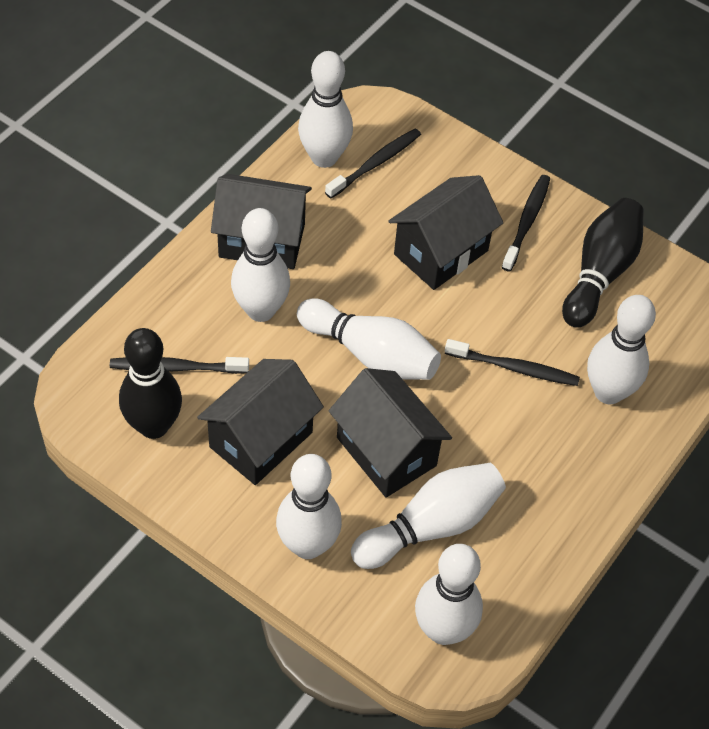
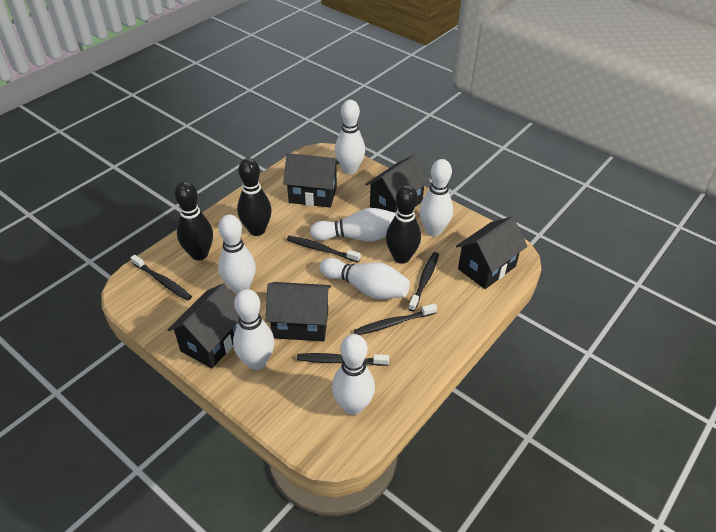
black bowling pin: [119,328,182,439] [562,198,644,328] = 2 -> [175,182,213,260] [237,158,272,236] [386,185,421,264] = 3
black house: [197,359,324,485] [211,174,312,269] [329,368,452,497] [388,175,503,290] = 4 -> [167,284,239,369] [266,282,331,341] [283,153,340,208] [365,155,430,213] [456,217,528,289] = 5
black toothbrush: [110,357,249,374] [325,129,421,198] [445,339,580,386] [502,175,550,272] = 4 -> [131,255,192,301] [287,236,361,262] [297,353,389,366] [354,303,437,335] [408,252,439,312] = 5

